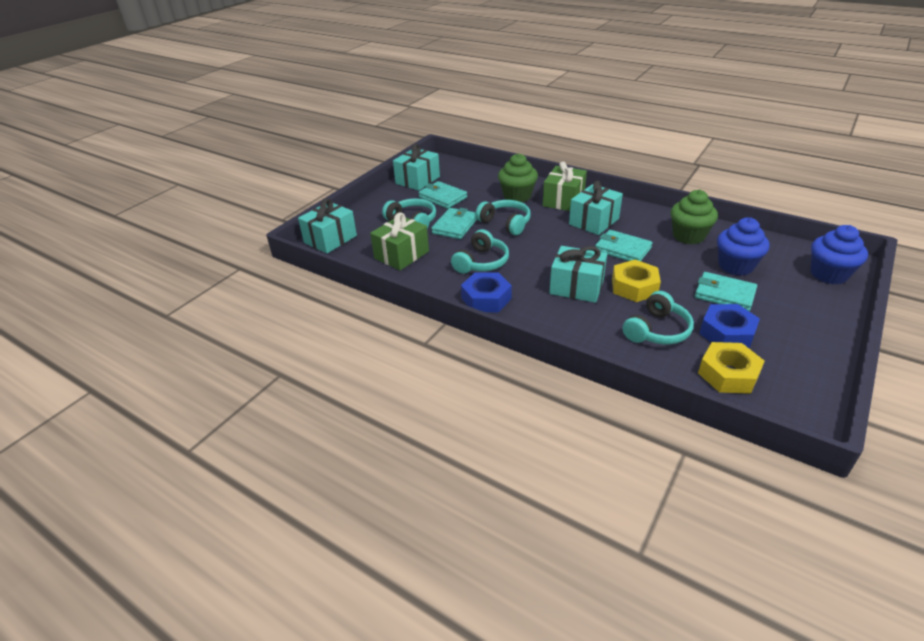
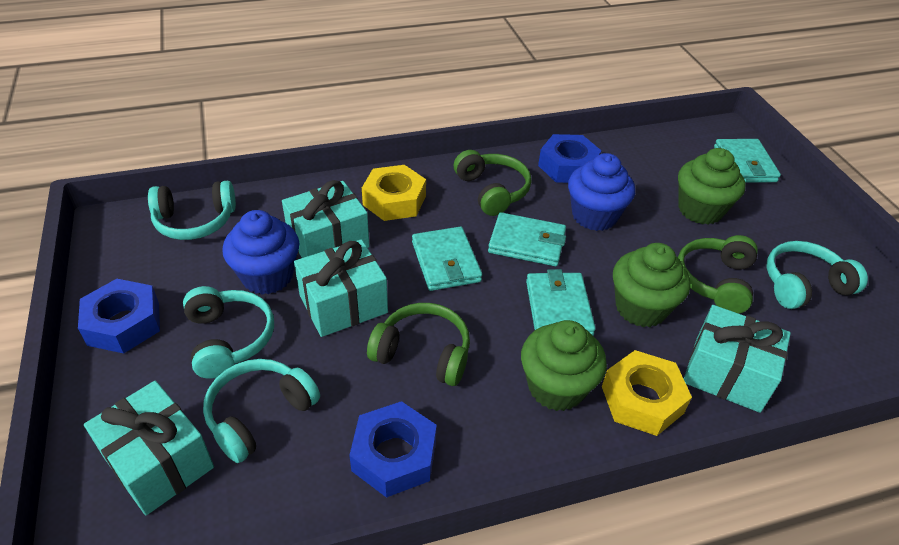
blue nut: [461,273,512,312] [699,304,760,348] = 2 -> [78,279,160,353] [349,401,437,498] [538,134,601,183] = 3
green cupcake: [498,153,538,202] [671,190,718,244] = 2 -> [521,320,607,411] [613,243,690,327] [678,148,746,225] = 3
green gift: [370,212,429,270] [543,162,587,211] = 2 -> none = 0
green headphones: none = 0 -> [367,303,470,386] [454,150,531,216] [678,235,758,314] = 3

